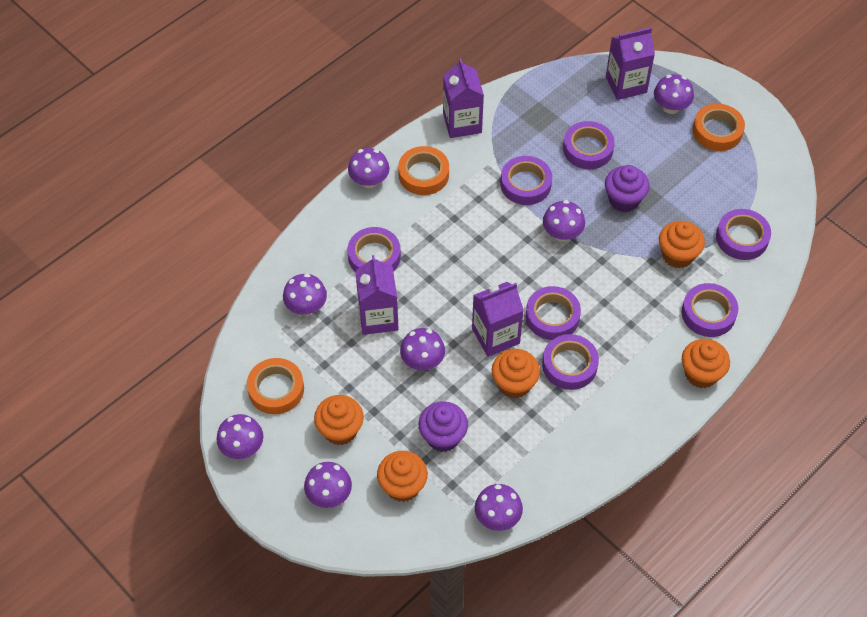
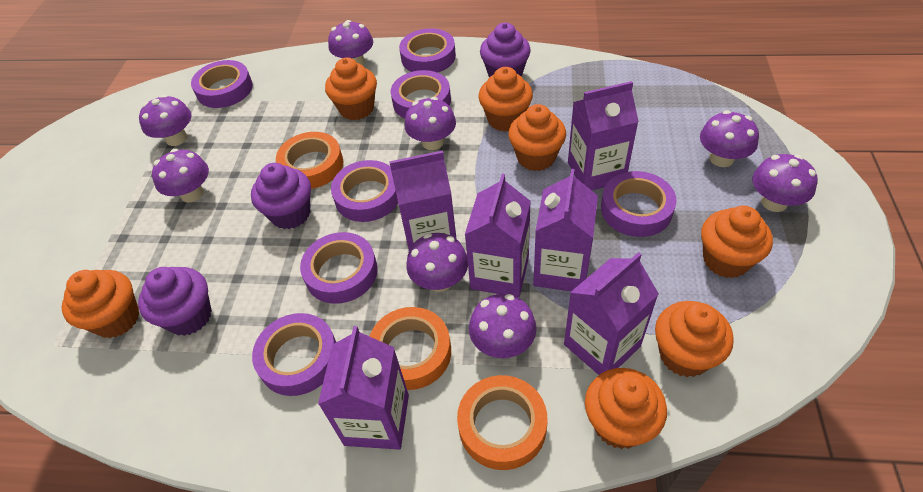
orange cupcake: [314,395,364,445] [377,451,428,502] [492,349,540,399] [659,221,705,268] [682,339,730,388] = 5 -> [61,270,140,338] [325,57,377,120] [478,67,533,132] [508,104,566,171] [585,368,667,449] [655,301,734,377] [701,206,773,278] = 7
purple carton: [355,255,399,335] [443,58,484,138] [472,282,524,357] [606,27,655,100] = 4 -> [318,326,409,450] [389,150,456,250] [465,174,531,297] [533,169,598,291] [564,252,659,375] [568,81,639,190] = 6
purple cupcake: [419,401,468,452] [605,165,650,212] = 2 -> [138,267,212,336] [251,163,311,229] [480,23,531,78] = 3

